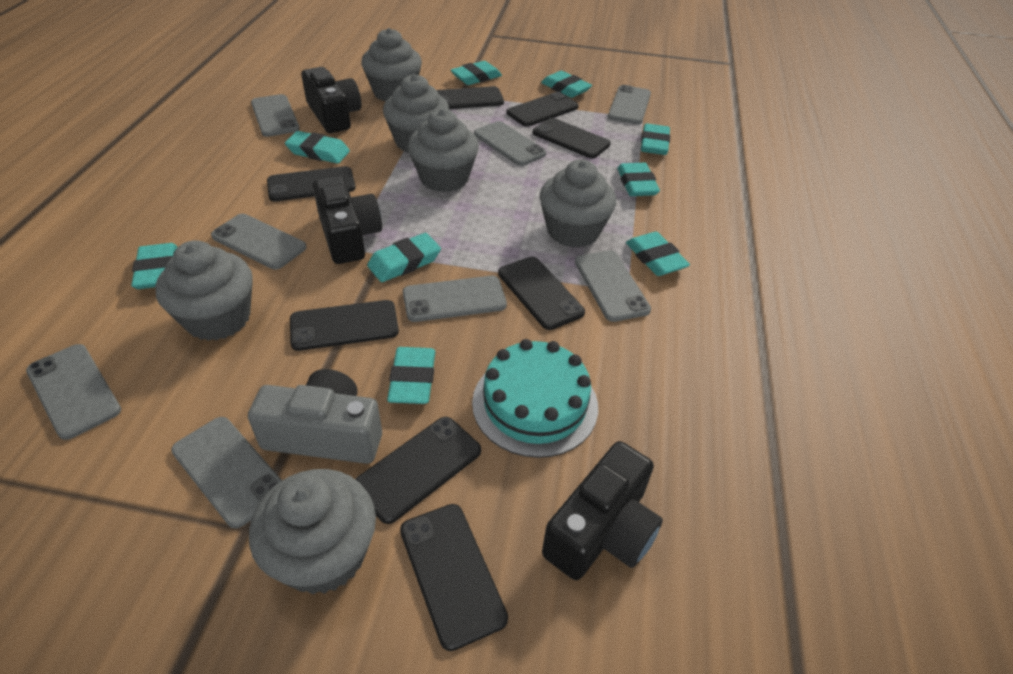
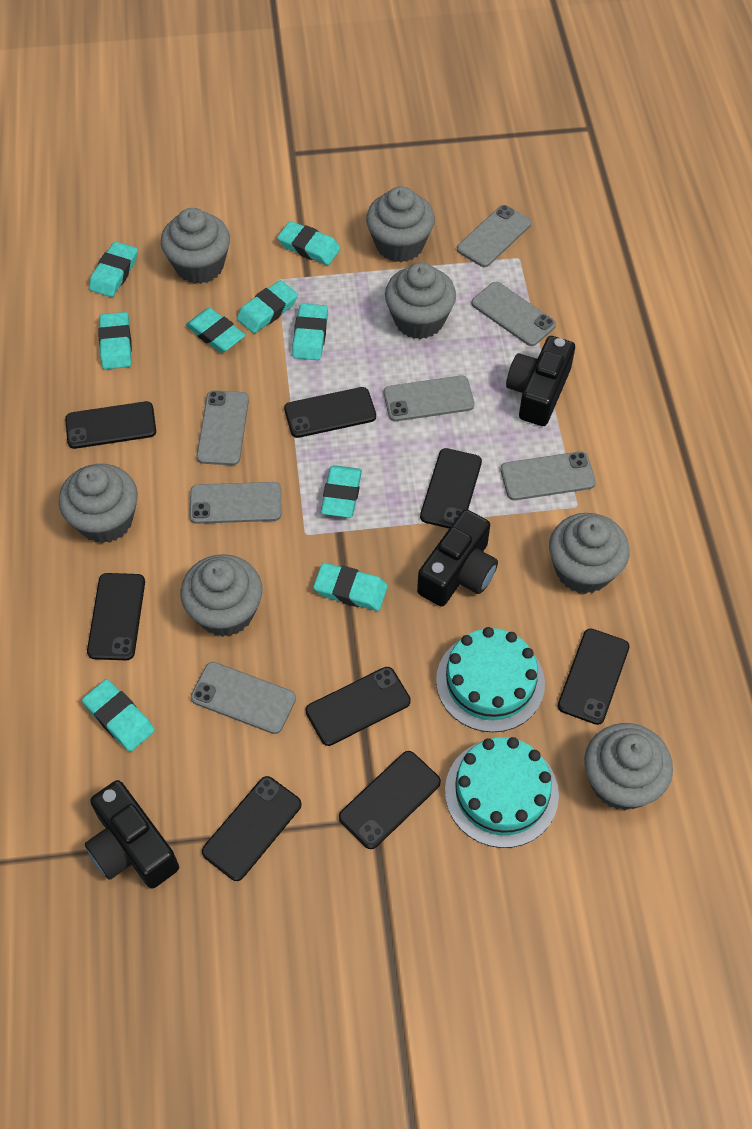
grey camera: [248,369,382,464] = 1 -> none = 0
grey cupcake: [155,240,253,341] [249,469,376,594] [361,28,422,102] [383,74,449,152] [408,109,479,192] [540,159,616,248] = 6 -> [59,464,138,543] [161,208,230,284] [180,554,263,637] [366,186,435,262] [385,263,456,339] [549,513,630,594] [584,723,673,810] = 7
grey phone: [26,344,121,440] [171,417,282,529] [211,214,306,269] [251,94,300,137] [403,276,507,322] [474,121,546,166] [575,250,651,322] [608,85,651,124] = 8 -> [189,482,281,524] [191,662,296,734] [196,390,249,465] [384,376,474,421] [457,205,531,267] [472,282,556,346] [501,451,596,500] = 7
turquoise cake: [472,339,598,458] = 1 -> [436,627,545,732] [445,737,559,848] = 2

